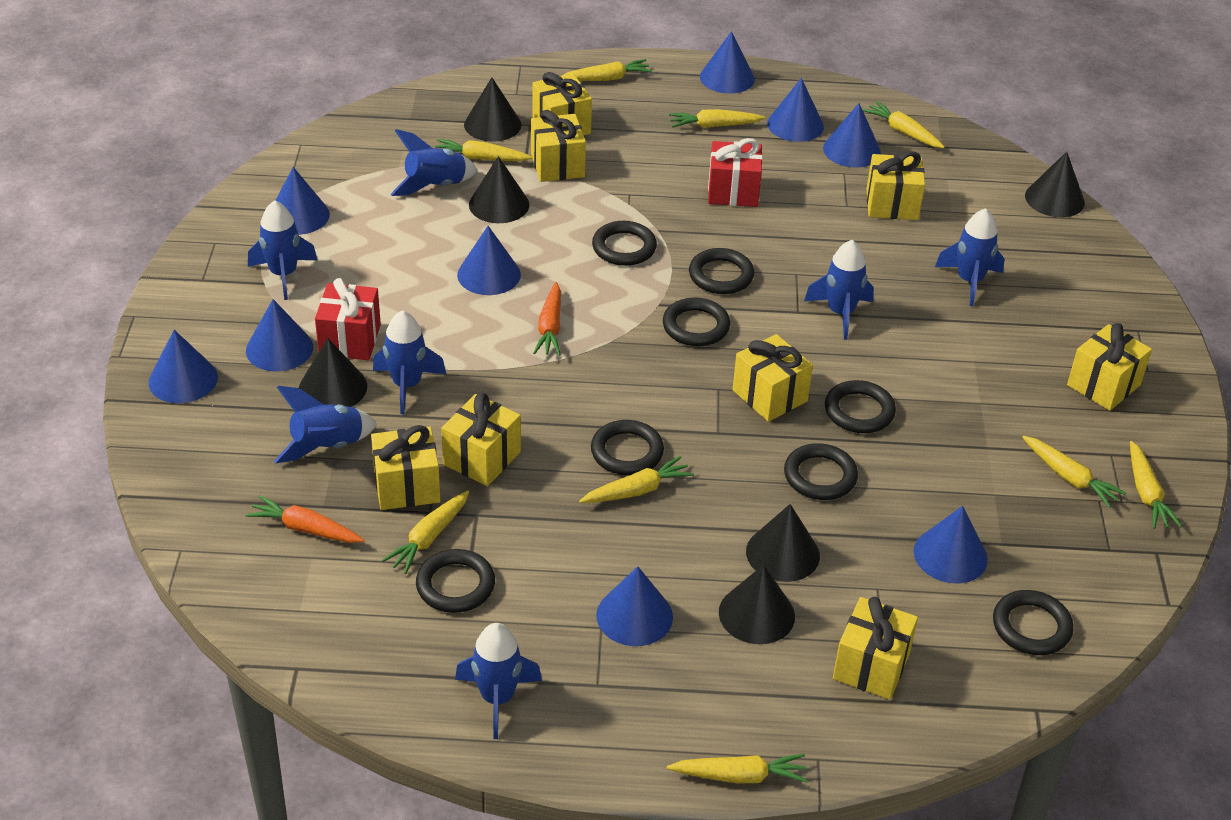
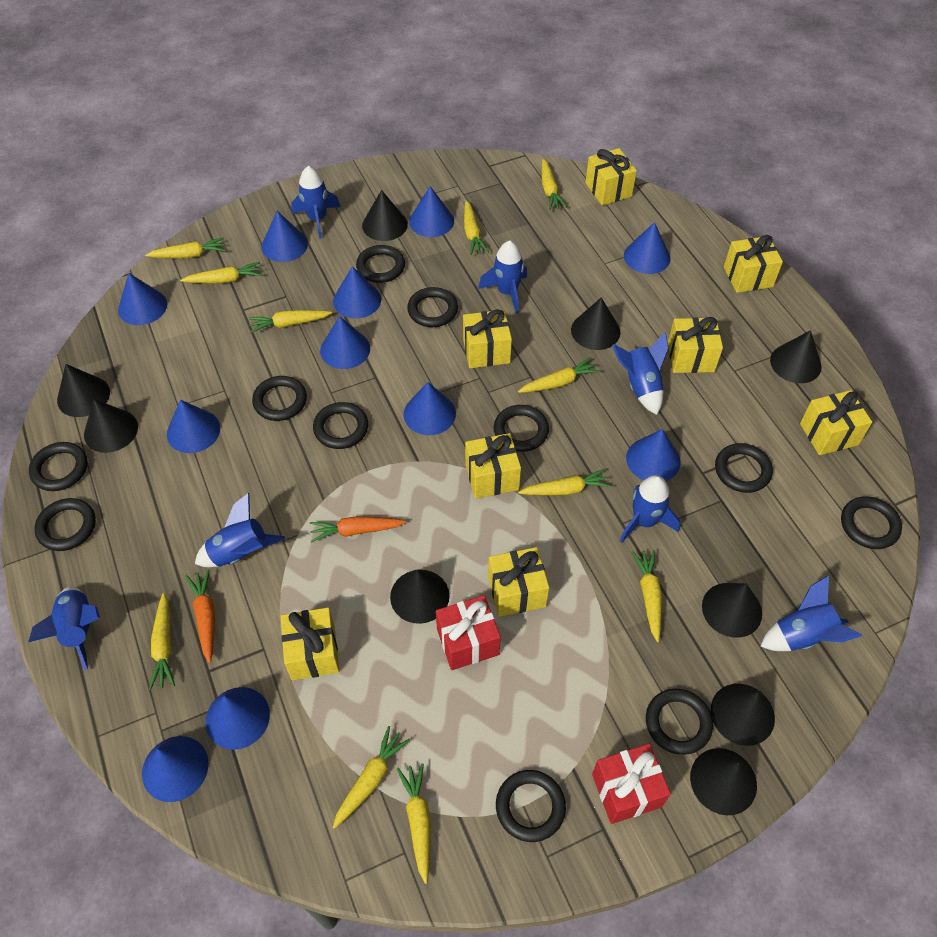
black cone: [299,338,367,407] [464,77,521,142] [469,156,529,223] [719,565,795,644] [746,504,820,582] [1025,152,1085,217] = 6 -> [57,364,110,417] [84,399,138,453] [362,190,408,241] [390,569,450,624] [571,297,620,350] [690,748,757,815] [702,583,762,638] [711,684,775,746] [770,330,822,383] = 9
black ring: [416,549,495,613] [591,420,664,475] [592,221,657,266] [663,297,730,346] [689,248,754,294] [784,443,858,500] [825,380,896,433] [993,590,1074,655] = 8 -> [29,442,88,491] [34,498,96,551] [252,376,307,421] [313,402,368,449] [356,245,405,283] [407,287,458,327] [494,405,549,452] [496,770,566,842] [646,689,713,755] [715,443,773,493] [841,496,902,549] = 11
blue cone: [149,330,218,403] [246,299,313,372] [275,167,330,235] [457,226,521,295] [596,566,673,646] [700,31,755,94] [767,78,824,142] [823,103,881,167] [914,506,988,583] = 9 -> [118,273,167,325] [142,736,209,802] [167,400,220,453] [206,687,270,750] [262,211,308,262] [320,316,370,369] [333,266,381,319] [404,382,456,435] [409,186,454,237] [624,222,671,274] [626,429,681,481] = 11
yellow carrot: [381,490,469,574] [435,139,532,161] [562,59,652,81] [579,456,694,503] [667,754,808,784] [669,109,765,128] [863,101,945,148] [1022,436,1127,508] [1130,441,1182,529] = 9 -> [145,237,226,258] [149,593,175,690] [180,262,262,283] [248,310,332,333] [333,726,410,829] [397,763,431,884] [464,200,489,255] [518,357,600,393] [518,468,612,495] [542,159,567,210] [632,550,662,642] = 11

